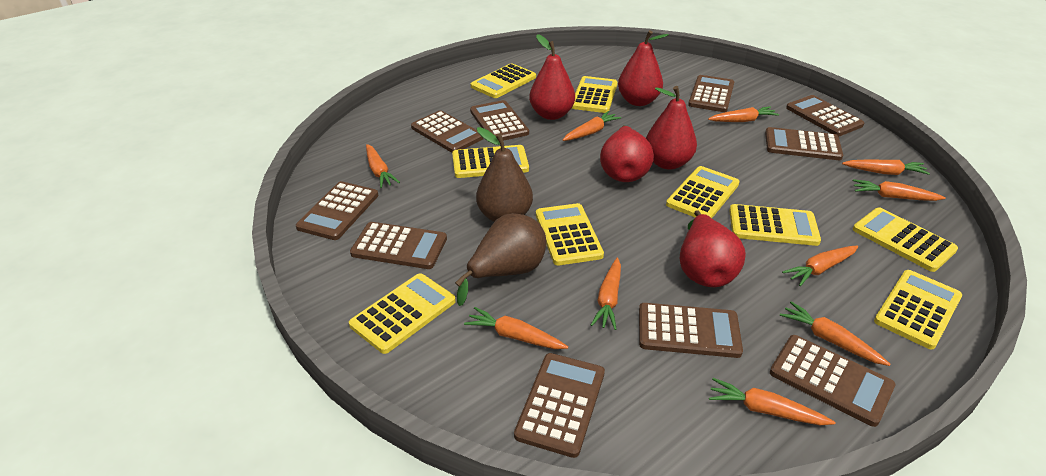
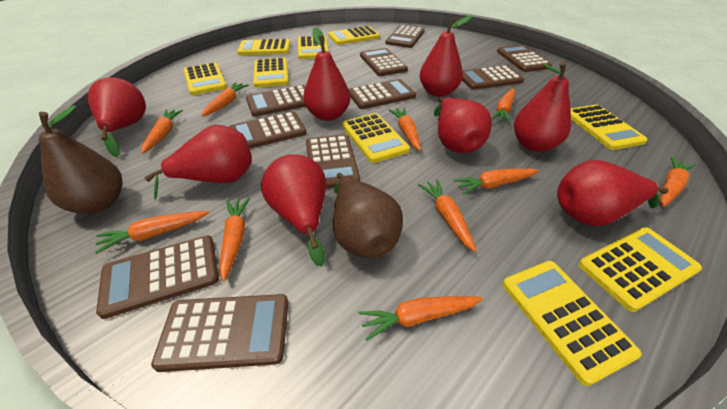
red pear: [529,34,575,120] [600,125,654,182] [618,30,669,106] [646,86,697,170] [680,210,746,287] = 5 -> [87,77,146,157] [144,125,252,200] [261,154,326,266] [303,27,350,121] [420,16,472,97] [434,97,492,153] [514,61,571,152] [557,160,669,226] = 8

